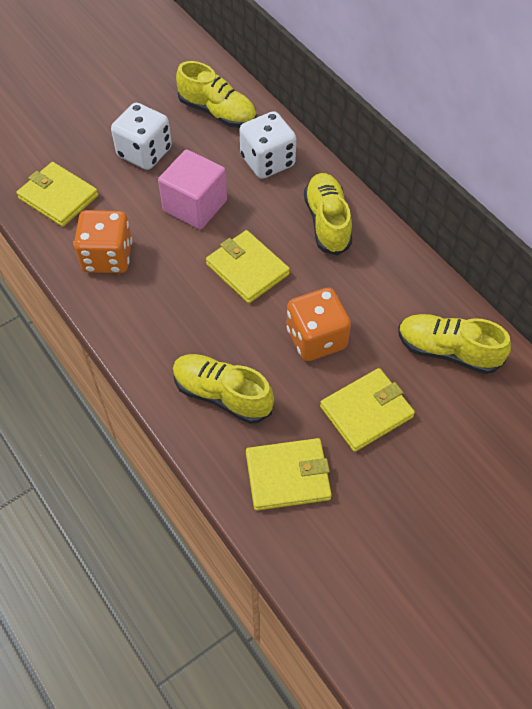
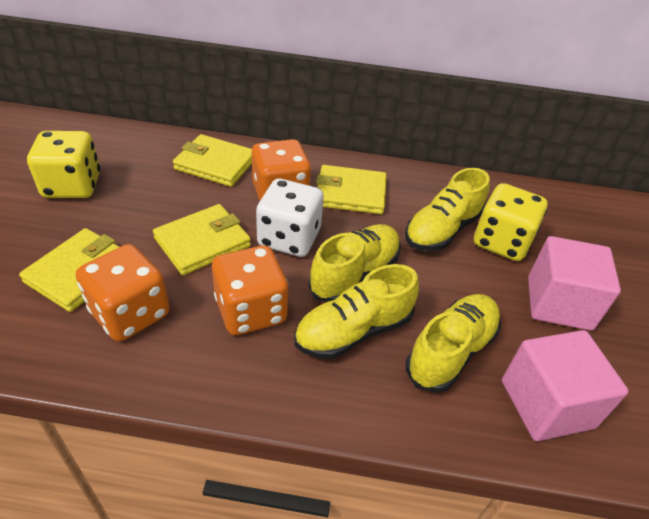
orange dice: [74,210,132,273] [286,288,351,361] = 2 -> [76,244,170,342] [212,245,289,335] [252,139,311,200] = 3
pink cube: [158,149,227,230] = 1 -> [502,330,629,441] [528,236,621,331] = 2
white dice: [111,103,172,170] [239,111,296,179] = 2 -> [256,179,324,257] = 1
yellow dice: none = 0 -> [27,131,100,198] [474,183,548,261] = 2

